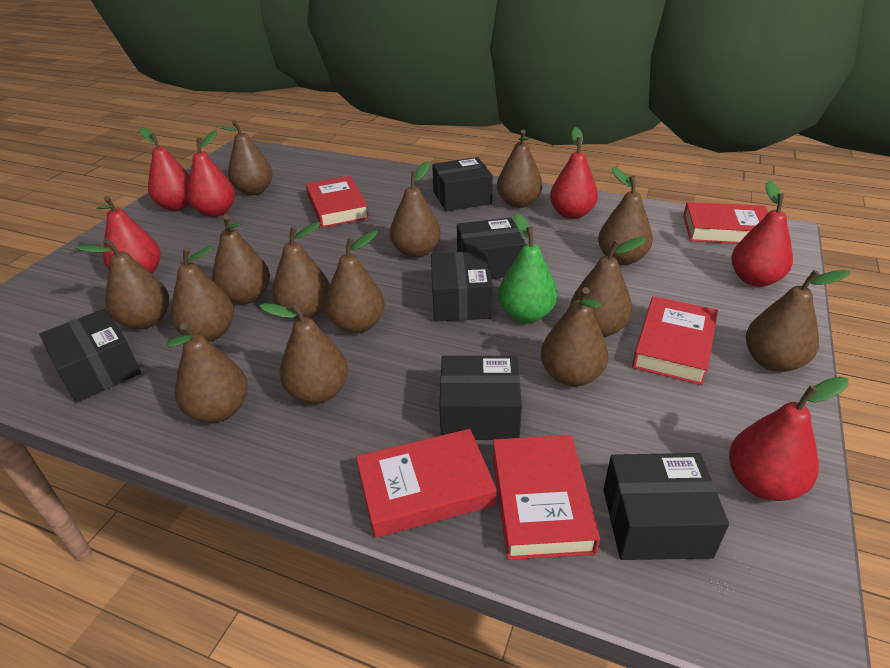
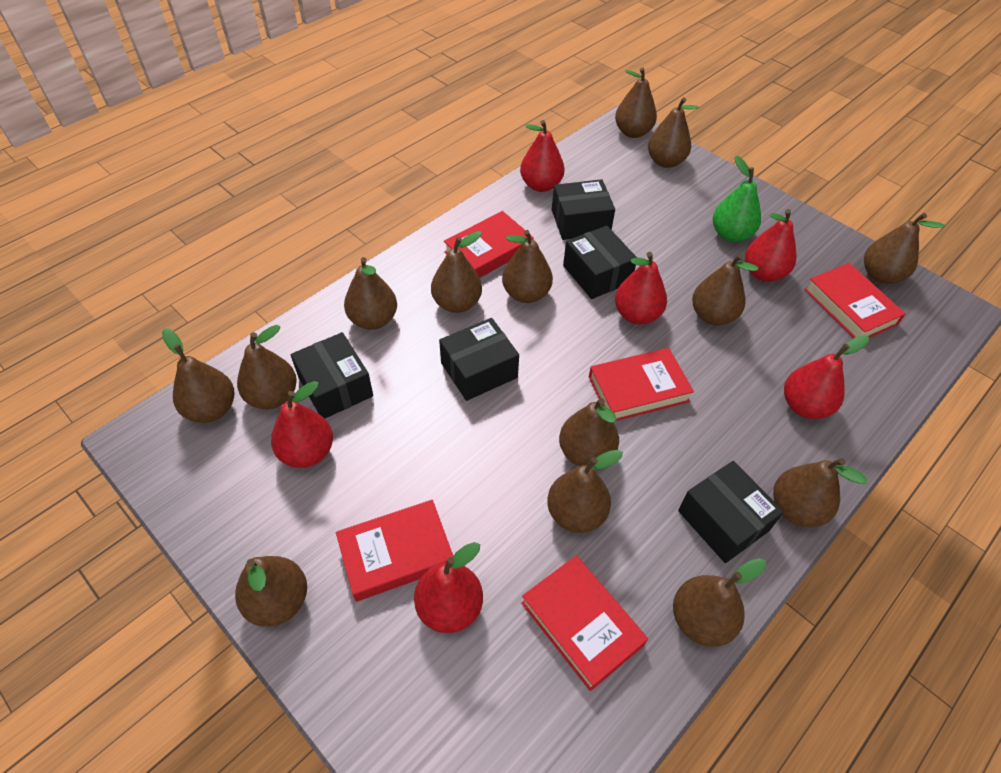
black box: [39,308,141,402] [431,251,493,322] [432,157,493,212] [439,356,522,440] [457,217,526,279] [603,453,729,560] = 6 -> [291,332,373,418] [439,318,519,401] [552,179,615,240] [563,226,637,299] [678,461,784,563] = 5

